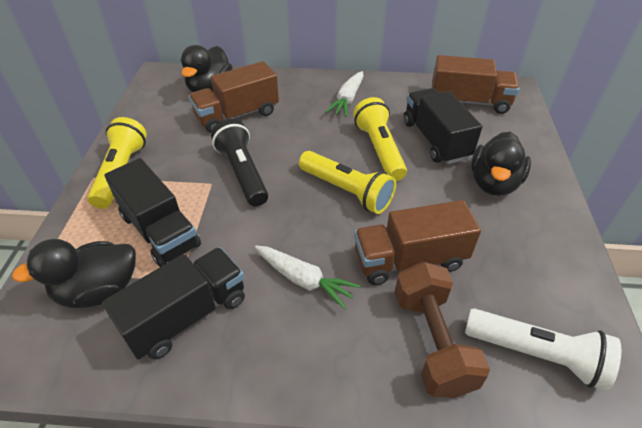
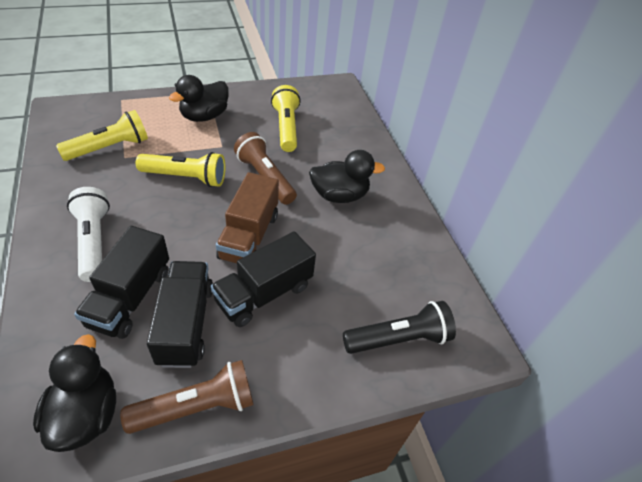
brown dumbbell: [395,262,490,398] = 1 -> none = 0
brown flashlight: none = 0 -> [120,360,254,434] [234,132,297,205] = 2
brown truck: [188,61,279,133] [354,200,481,285] [432,55,520,114] = 3 -> [216,172,279,263] = 1
white carrot: [255,246,360,310] [325,71,363,117] = 2 -> none = 0

